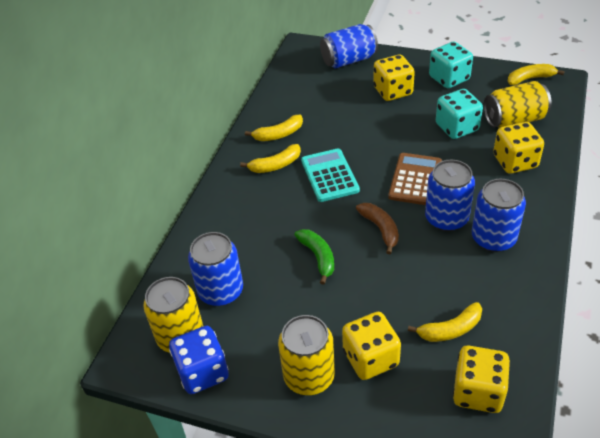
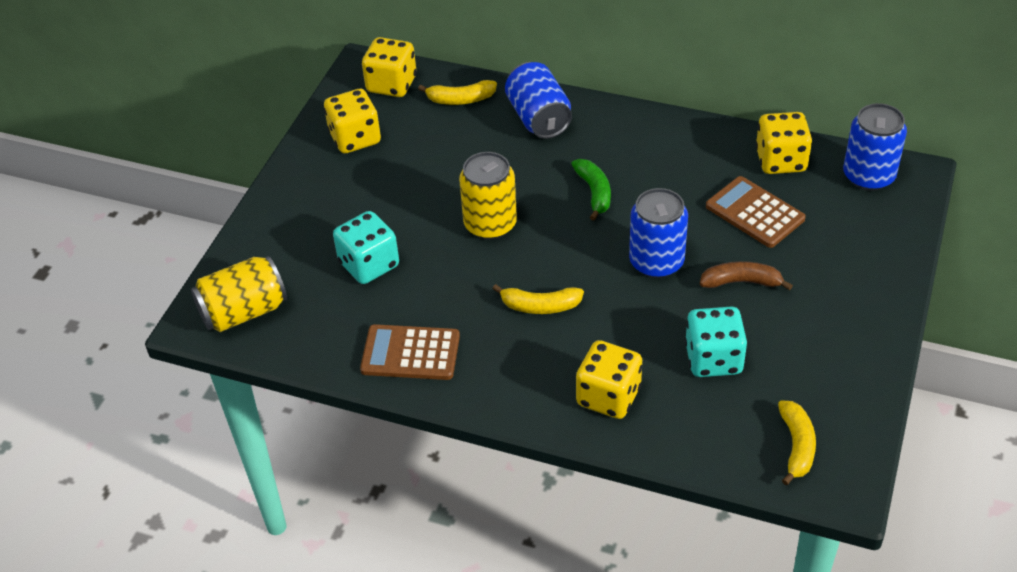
blue can: [188,232,243,306] [320,24,378,68] [425,160,475,231] [472,179,526,252] = 4 -> [505,62,572,139] [629,188,688,278] [843,103,907,191] = 3
blue dice: [169,326,229,394] = 1 -> none = 0
brown calculator: [388,153,442,205] = 1 -> [360,324,460,380] [706,176,806,248] = 2
turquoise calculator: [301,148,360,202] = 1 -> none = 0
yellow banana: [240,144,301,173] [245,115,303,141] [408,302,482,342] [507,64,565,85] = 4 -> [418,80,497,105] [492,284,584,314] [778,400,816,485] = 3
yellow can: [143,277,203,353] [278,315,335,395] [484,81,552,128] = 3 -> [191,256,287,332] [459,152,517,240] = 2

